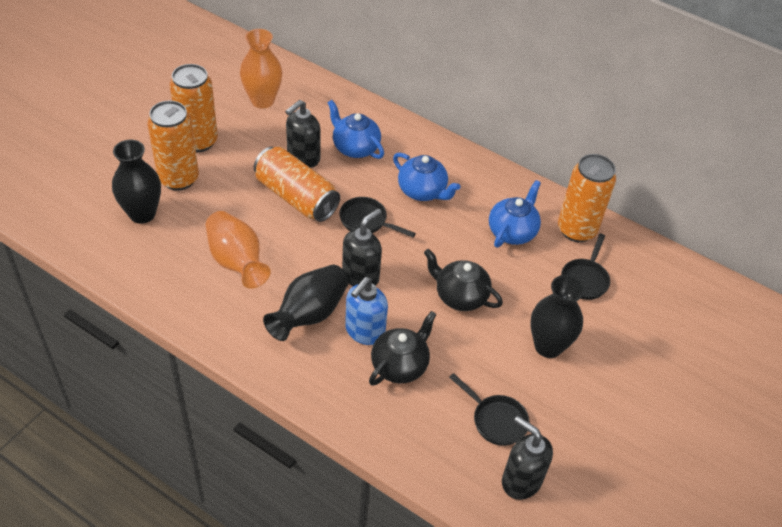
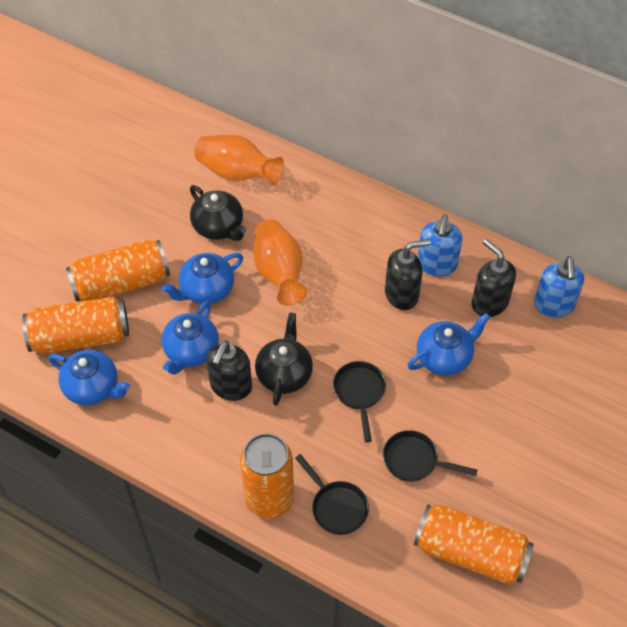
black vase: [112,140,161,224] [263,265,349,341] [531,275,585,358] = 3 -> none = 0
blue soap dispenser: [345,277,388,345] = 1 -> [418,215,462,277] [534,256,584,318] = 2
blue teapot: [327,100,384,159] [393,153,461,201] [489,180,541,248] = 3 -> [49,350,130,406] [161,301,219,375] [162,253,243,304] [407,313,490,375] = 4

